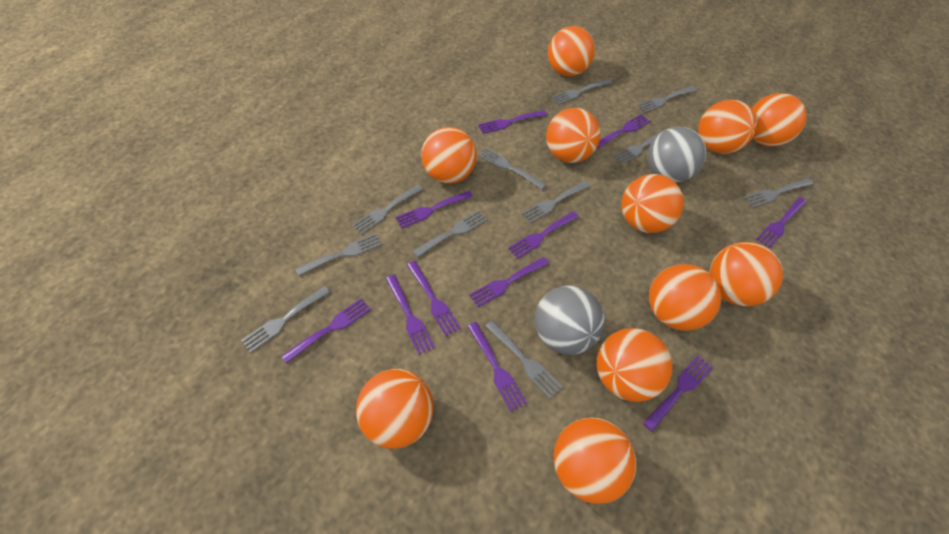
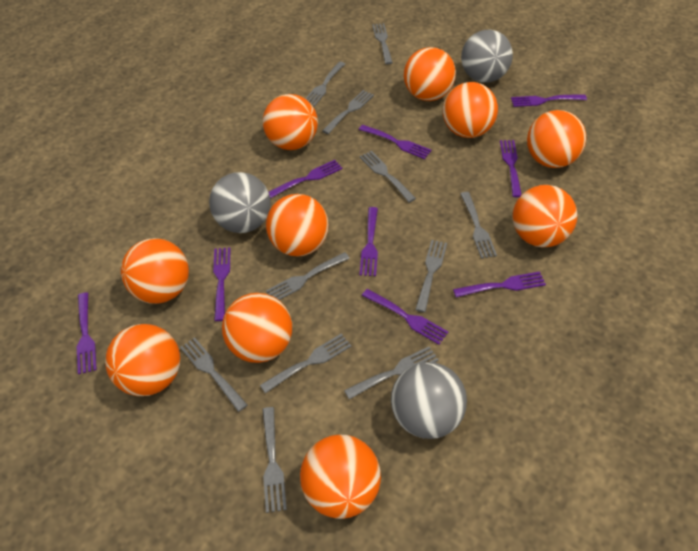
grey ball: [535,286,605,355] [647,126,706,182] = 2 -> [209,172,271,233] [391,362,467,439] [461,30,513,83] = 3
orange ball: [356,369,434,449] [421,127,477,184] [546,108,600,163] [548,26,595,77] [554,417,636,504] [597,328,673,402] [621,174,684,233] [649,264,721,331] [698,100,757,154] [710,242,783,306] [752,93,807,147] = 11 -> [105,324,180,396] [121,238,189,304] [222,293,292,363] [263,94,318,150] [266,194,329,257] [300,435,381,519] [404,47,456,101] [443,82,498,138] [513,185,578,247] [527,110,586,168] = 10
purple fork: [282,298,371,363] [386,275,435,355] [395,191,473,228] [407,261,461,336] [467,322,527,412] [469,257,549,307] [478,110,547,134] [508,211,579,259] [597,114,650,148] [643,355,713,432] [757,197,807,248] = 11 -> [77,292,97,374] [213,247,231,321] [269,160,343,198] [359,125,431,159] [360,207,378,276] [362,289,448,345] [453,271,546,297] [500,140,522,197] [511,95,587,107] = 9

